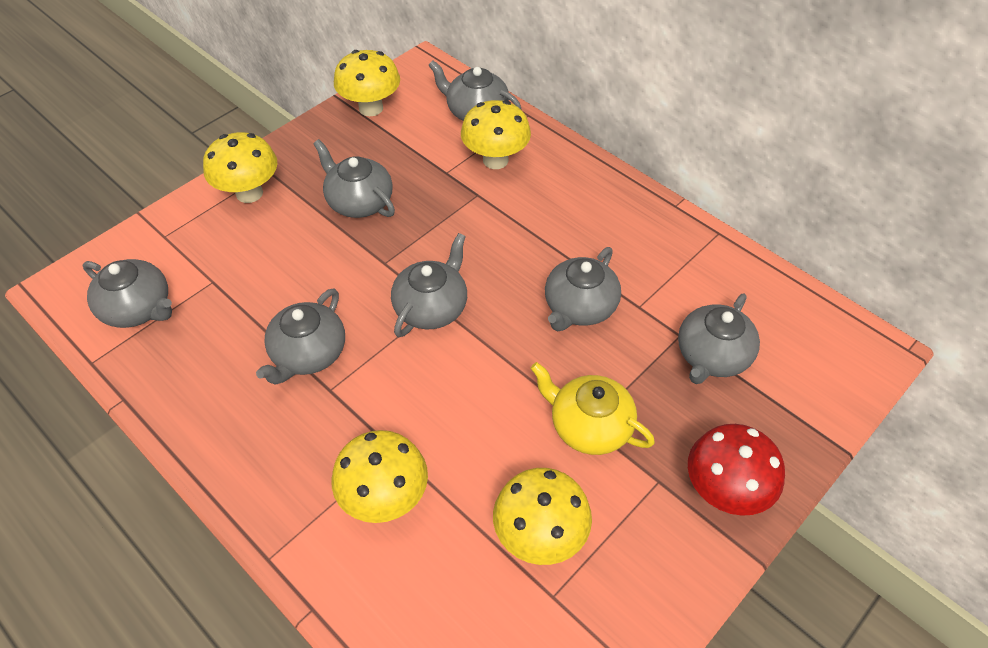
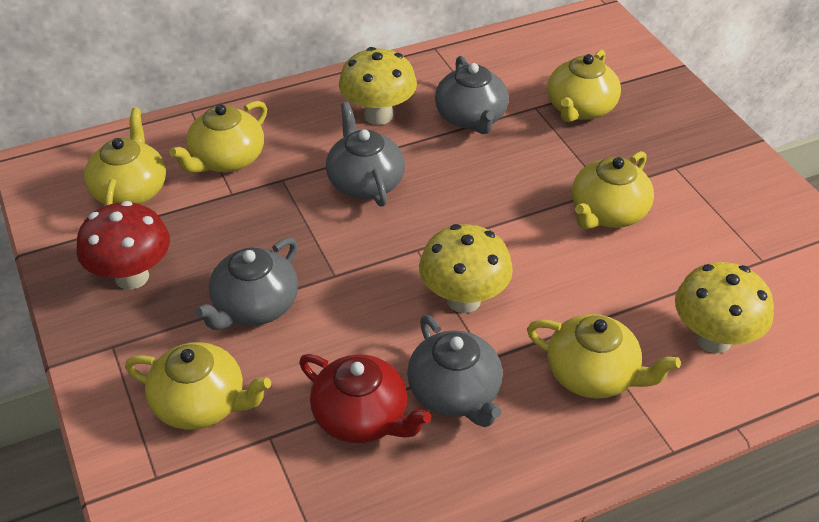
grey teapot: [83,259,172,328] [256,288,345,385] [313,139,395,218] [391,233,467,337] [428,60,521,121] [545,247,621,332] [678,293,760,384] = 7 -> [195,237,298,330] [326,102,405,207] [407,315,503,427] [435,56,509,134] = 4
red teapot: none = 0 -> [299,354,431,443] = 1
yellow mushroom: [203,132,277,203] [332,430,428,523] [334,50,400,116] [461,100,531,169] [493,468,592,565] = 5 -> [339,47,417,125] [419,224,513,313] [675,262,774,353] = 3
yellow teapot: [530,362,655,455] = 1 -> [84,108,166,206] [125,342,271,430] [169,101,267,173] [527,314,681,399] [547,50,621,122] [572,151,654,229] = 6

